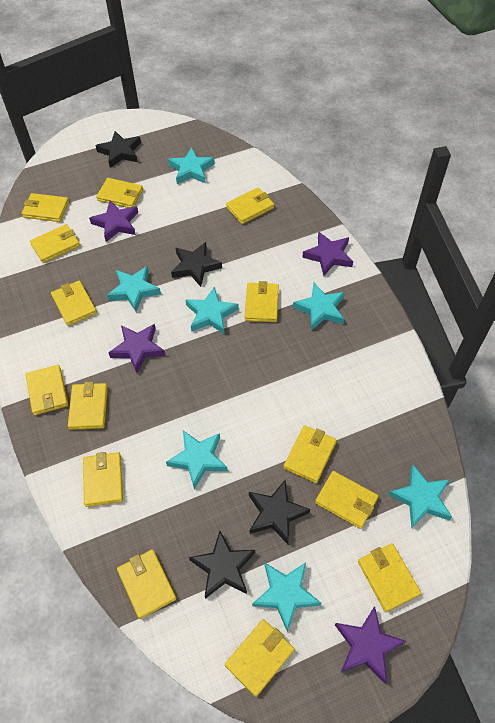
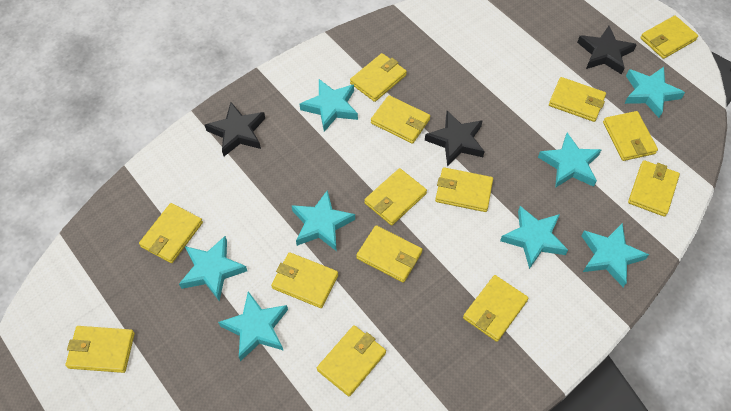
black star: [95,131,141,168] [171,242,222,287] [189,531,255,599] [249,480,310,544] = 4 -> [205,102,265,156] [425,111,485,166] [577,26,637,75] = 3
purple star: [89,201,138,242] [108,324,166,373] [302,232,353,276] [335,606,406,683] = 4 -> none = 0
turquoise star: [107,266,161,312] [166,431,228,489] [168,147,215,184] [185,287,239,334] [252,562,321,632] [293,283,345,331] [388,465,452,528] = 7 -> [179,236,247,301] [218,291,288,361] [291,190,355,251] [300,79,358,132] [500,206,568,269] [538,133,601,188] [581,223,649,287] [624,67,685,118] = 8

